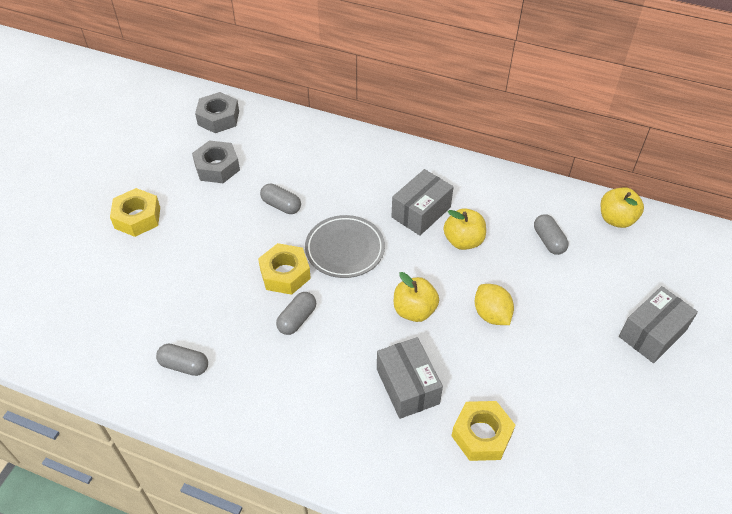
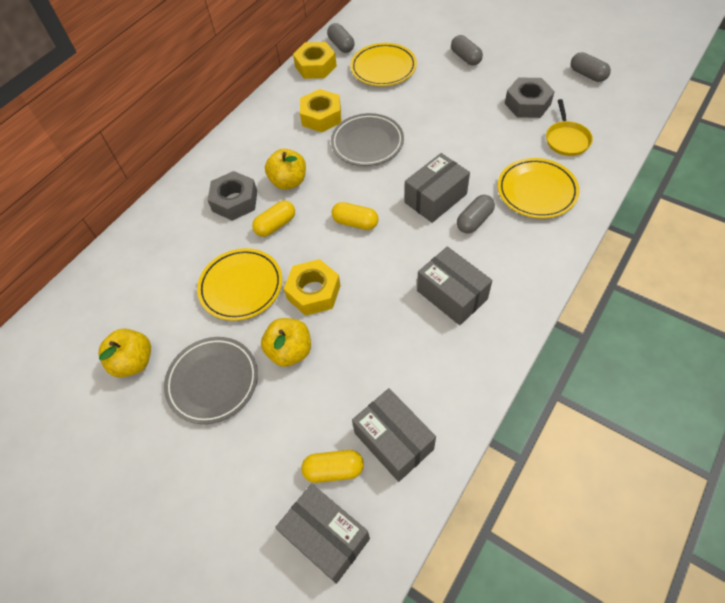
grey box: [377,337,443,419] [391,169,454,236] [619,286,698,363] = 3 -> [275,484,370,584] [352,388,436,482] [405,153,470,223] [417,246,492,325] = 4
grey plate: [305,215,385,278] = 1 -> [164,337,258,424] [331,113,404,166] = 2
yellow capsule: none = 0 -> [252,200,295,237] [301,450,364,483] [331,202,379,230] = 3
yellow lemon: [474,284,514,325] = 1 -> none = 0
yellow pan: none = 0 -> [546,99,593,156] = 1
yellow plate: none = 0 -> [197,248,282,321] [350,43,417,86] [498,158,579,219] = 3

